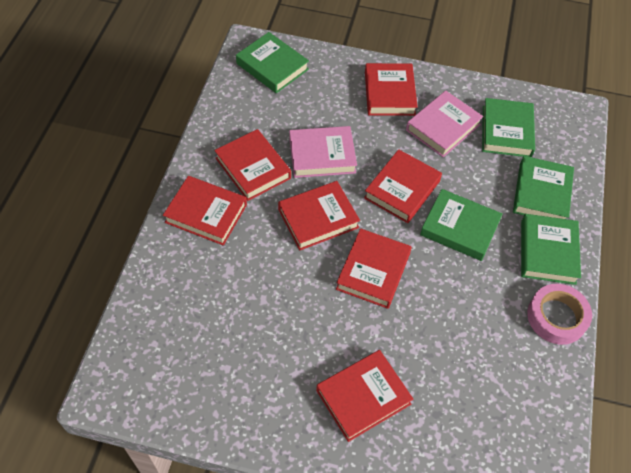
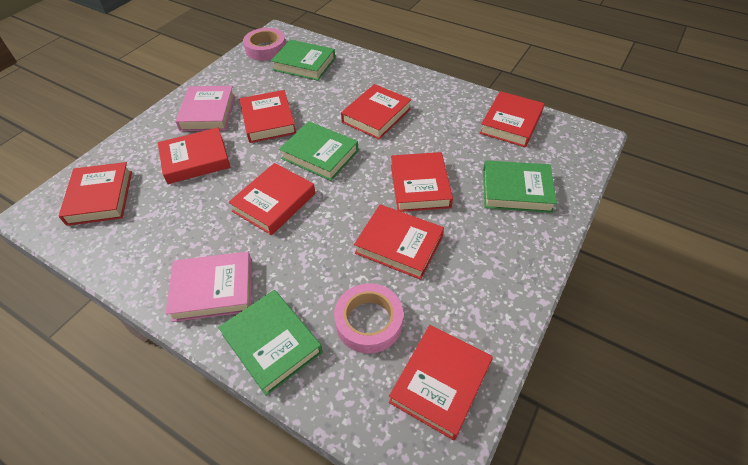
green book: [236,32,309,93] [420,189,503,261] [482,98,535,157] [513,156,574,219] [521,214,581,285] = 5 -> [218,290,323,396] [271,40,335,81] [279,121,358,181] [483,160,557,213] = 4
pink tape: [527,284,592,345] = 1 -> [243,28,286,61] [334,283,403,354] = 2
red book: [163,176,247,246] [214,129,291,201] [278,181,360,250] [316,350,413,442] [336,228,412,309] [364,149,442,223] [365,63,418,116] = 7 -> [59,162,132,226] [158,127,231,184] [228,163,315,235] [240,90,296,143] [341,84,411,139] [354,205,444,280] [389,325,493,440] [391,152,453,212] [480,91,545,147] = 9

